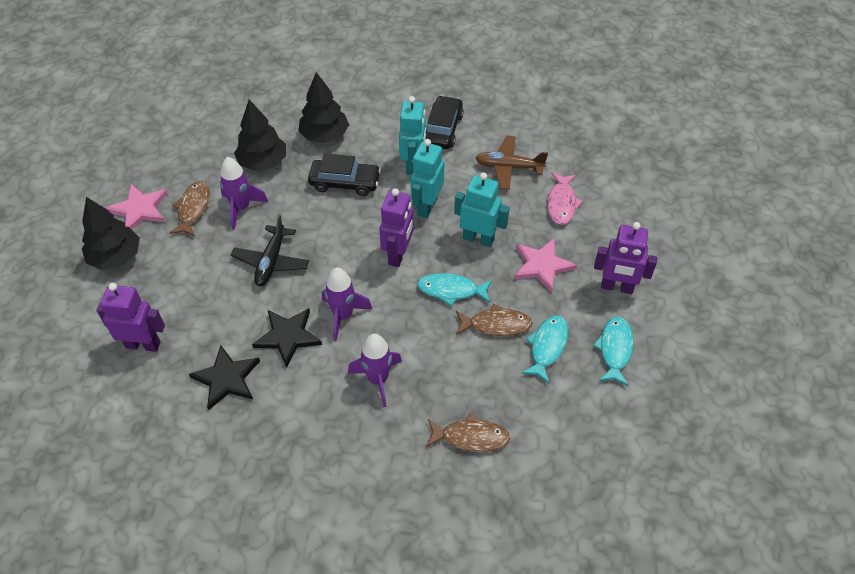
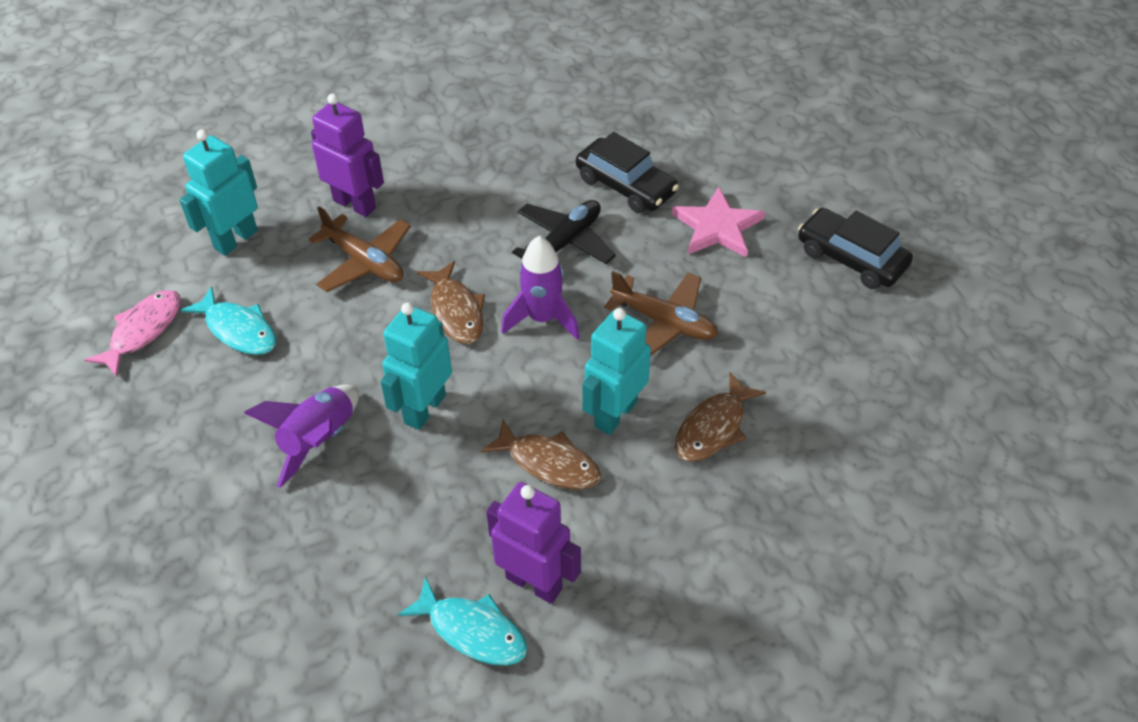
black star: [189,345,260,410] [252,308,322,368] = 2 -> none = 0
black tree: [82,197,140,270] [234,100,286,171] [298,72,349,143] = 3 -> none = 0
brown plane: [475,136,548,190] = 1 -> [309,206,411,292] [604,271,718,356] = 2
pink star: [105,184,168,230] [514,238,577,293] = 2 -> [672,187,765,257] = 1
purple robot: [96,283,165,352] [379,188,414,267] [594,222,657,294] = 3 -> [311,94,384,217] [486,482,581,604] = 2
purple rocket: [220,157,268,230] [322,267,372,341] [348,334,402,407] = 3 -> [244,385,359,488] [501,236,580,340] = 2
turquoise fish: [417,273,492,306] [521,316,568,383] [593,317,633,386] = 3 -> [181,286,276,355] [398,576,528,665] = 2

